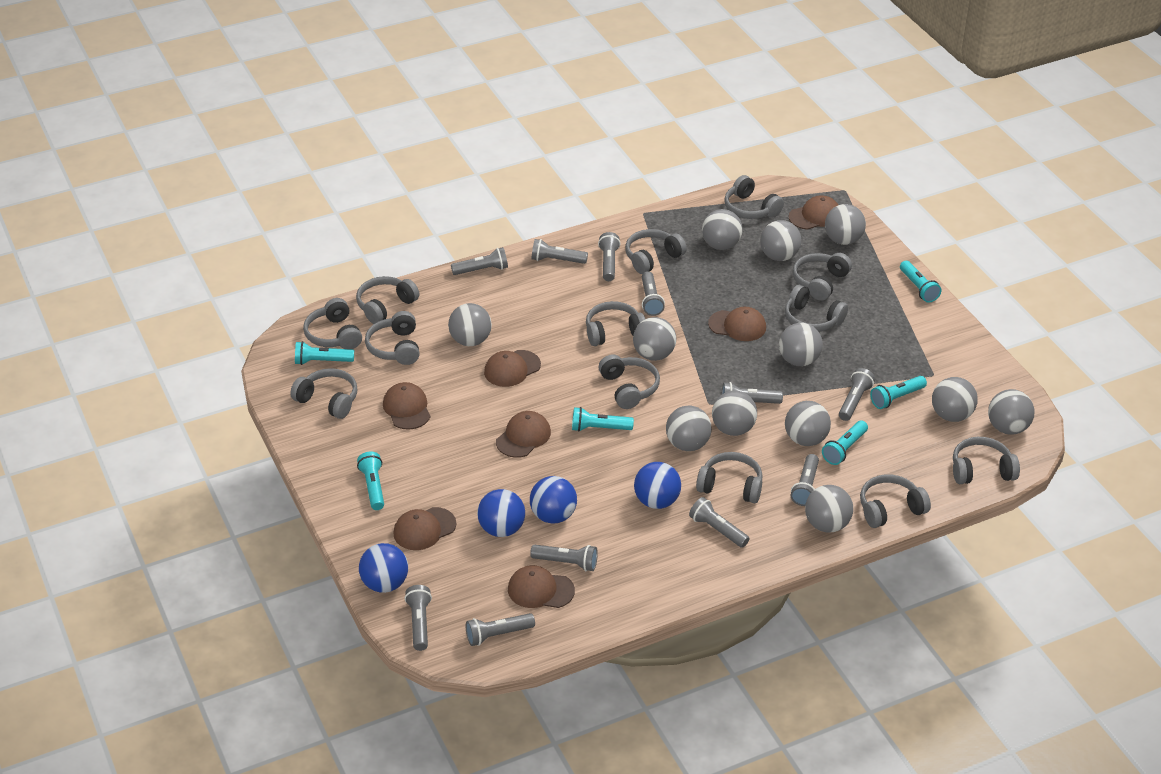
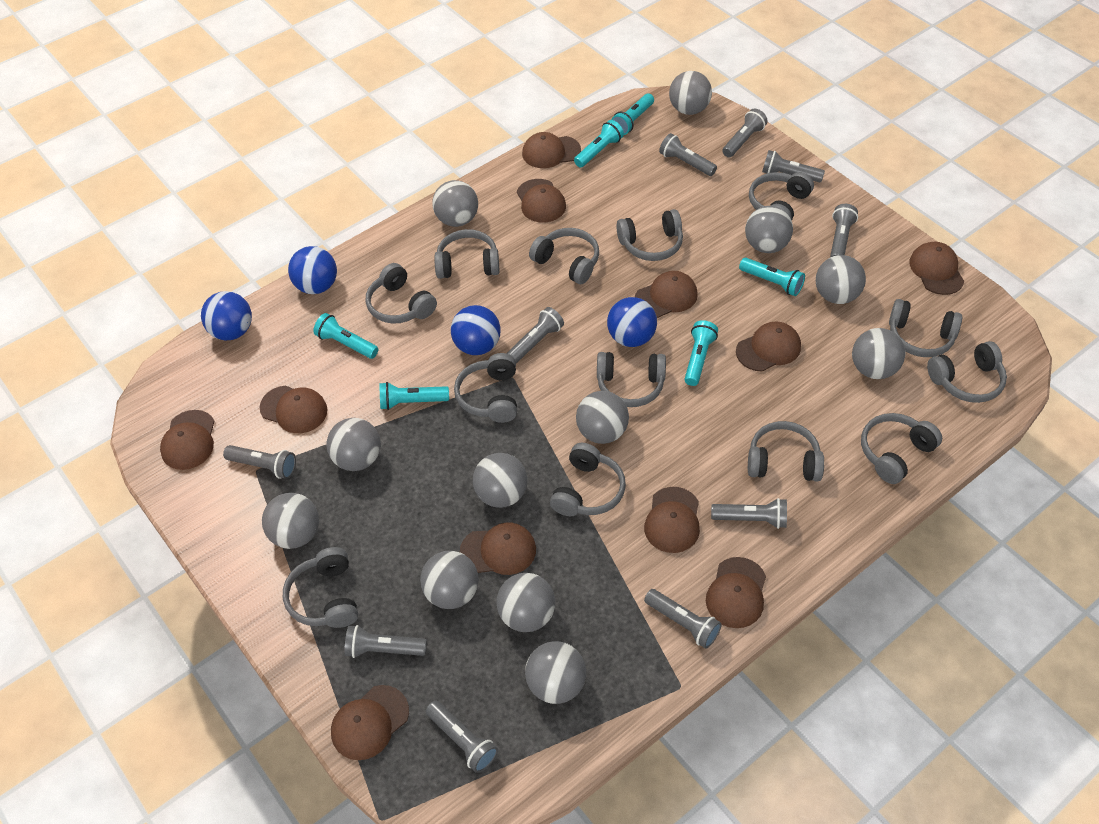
brown cap: [383,382,430,430] [393,507,456,550] [484,350,541,387] [496,411,551,458] [508,565,575,608] [708,307,766,341] [788,195,838,230] = 7 -> [160,410,215,470] [259,385,327,433] [331,685,409,760] [460,522,536,575] [517,179,566,223] [522,132,581,168] [635,271,698,318] [644,487,700,553] [706,557,766,628] [736,321,801,372] [909,242,964,295] = 11
grey flashlight: [405,585,432,651] [451,247,508,275] [466,613,535,646] [530,545,598,571] [532,239,588,264] [598,232,621,281] [642,271,665,316] [689,497,750,548] [722,382,783,404] [791,454,819,506] [839,368,875,421] = 11 -> [223,445,296,479] [344,625,427,658] [426,701,498,773] [507,307,564,363] [644,589,722,649] [659,133,717,176] [711,498,787,529] [722,109,768,157] [762,150,825,182] [830,204,858,257] = 10

